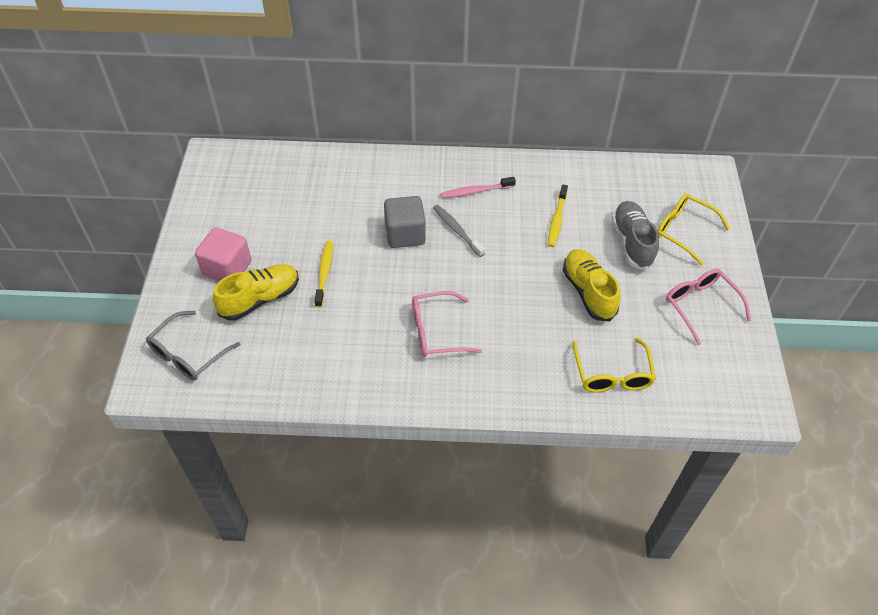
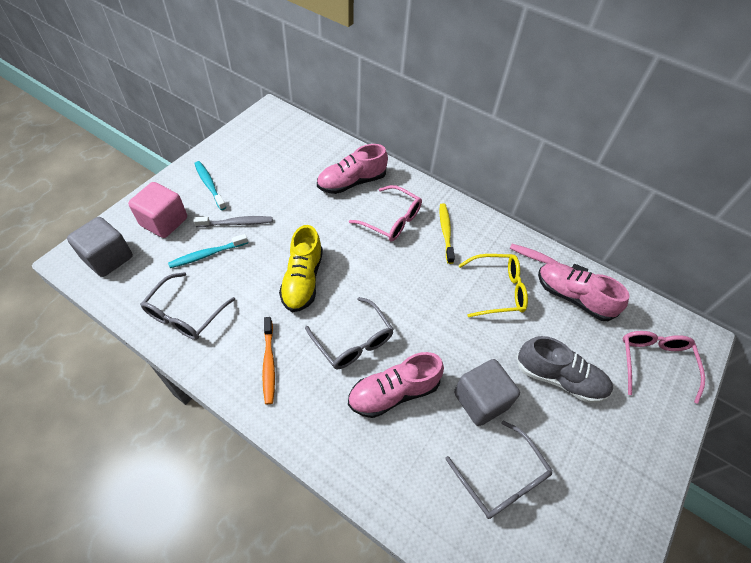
grey cube: [384,196,426,248] = 1 -> [67,217,133,277] [454,359,520,426] = 2
grey glasses: [146,311,241,381] = 1 -> [141,272,235,340] [305,297,394,369] [445,421,552,519] = 3
orange toothbrush: none = 0 -> [262,317,275,404] = 1
pink shoe: none = 0 -> [317,144,388,194] [348,352,444,418] [538,263,629,321] = 3
turquoise toothbrush: none = 0 -> [168,234,248,268] [194,161,226,210] = 2
yellow glasses: [573,338,656,392] [657,194,730,266] = 2 -> [458,254,528,317] = 1
yellow shoe: [213,264,299,321] [563,249,620,322] = 2 -> [279,225,323,312] = 1
yellow toothbrush: [314,241,333,308] [548,184,568,247] = 2 -> [440,203,455,264] = 1

